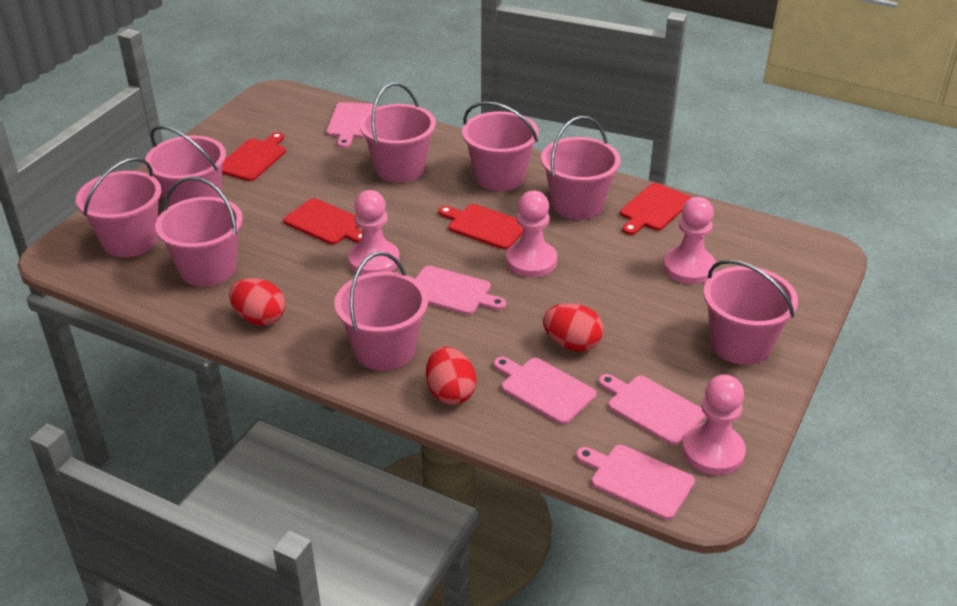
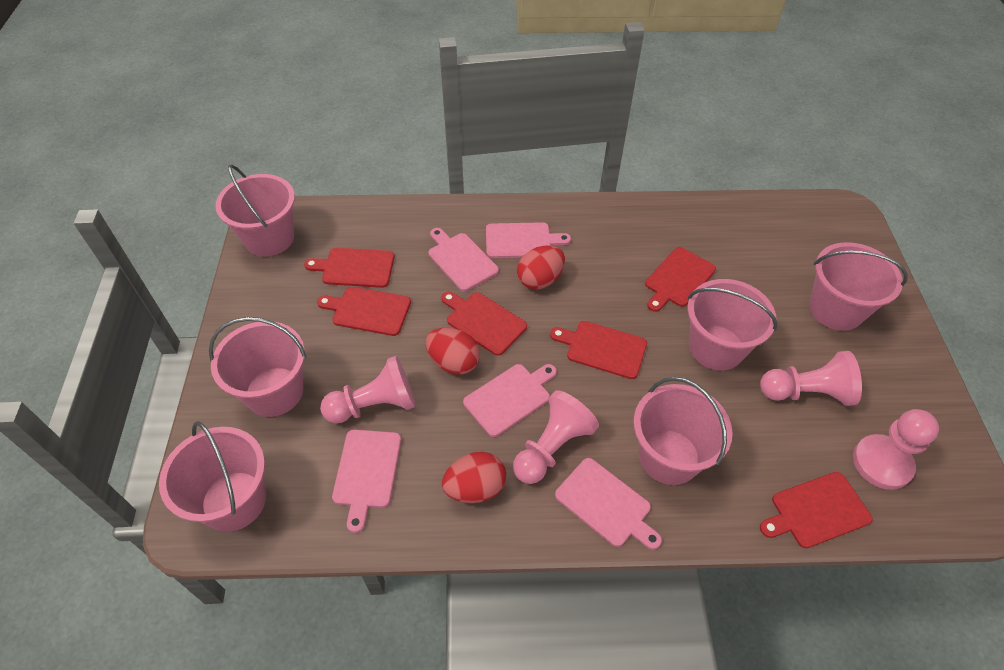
pink bucket: [76,158,162,258] [145,126,226,207] [155,177,243,287] [334,252,428,371] [360,83,436,183] [462,102,539,191] [541,116,621,220] [703,260,798,365] = 8 -> [159,421,266,532] [209,317,307,417] [216,164,295,257] [634,377,733,485] [687,279,778,370] [809,242,908,331] = 6
red cutting board: [222,132,286,181] [283,198,362,245] [438,204,523,249] [620,183,691,235] = 4 -> [304,248,394,288] [317,287,411,336] [441,292,527,356] [550,321,647,379] [645,247,716,312] [760,472,873,548] = 6

